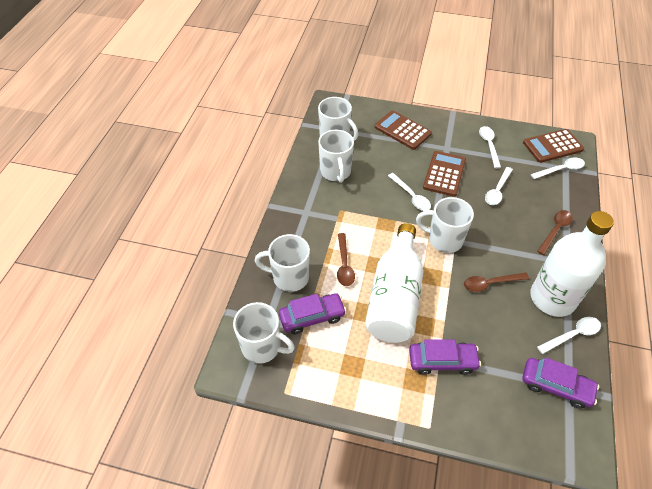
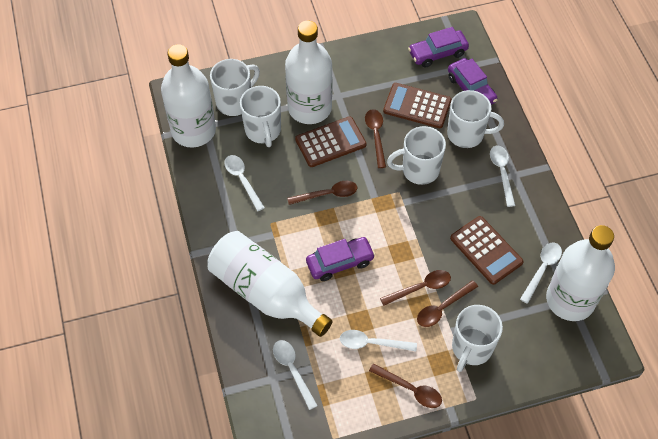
brown spoon: [337,233,355,286] [464,273,529,292] [537,210,573,255] = 3 -> [287,181,357,205] [365,109,386,168] [369,363,442,408] [380,270,451,306] [417,280,478,327] = 5
white bottle: [365,223,423,343] [530,211,614,317] = 2 -> [161,44,216,148] [207,231,333,337] [285,21,333,124] [546,225,615,321] = 4

